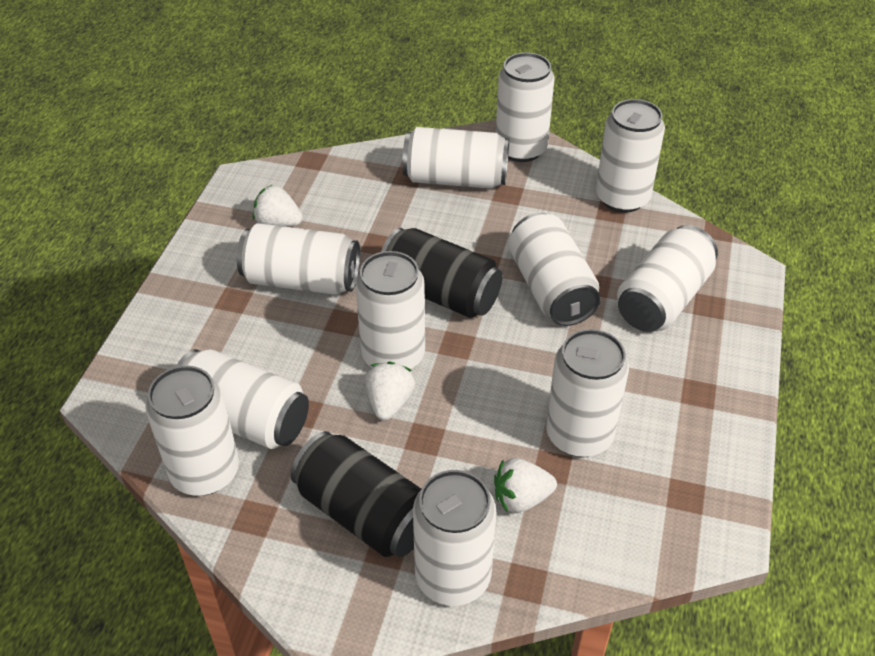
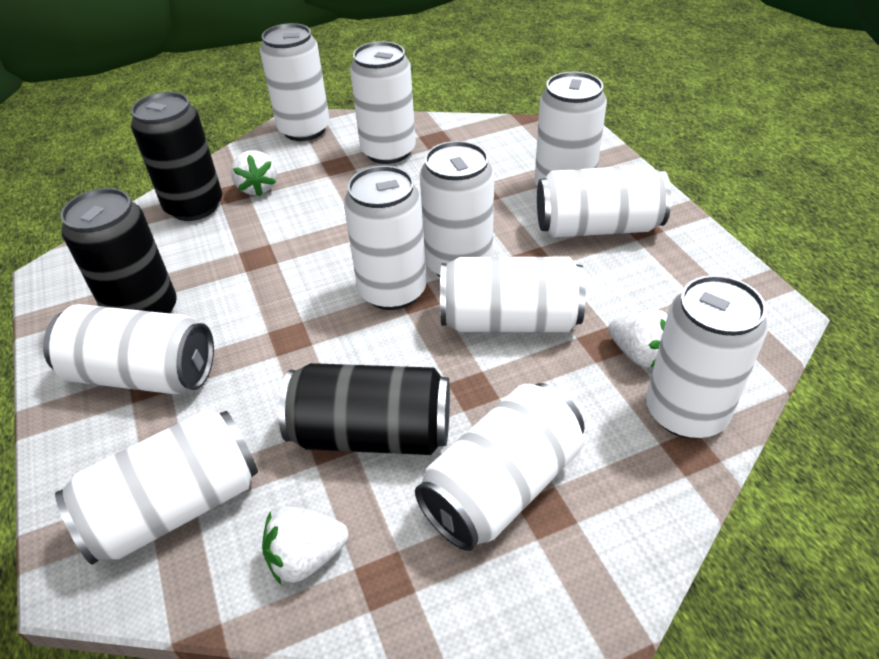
black can: [290,431,421,557] [381,228,503,318] = 2 -> [60,188,177,314] [131,92,222,221] [279,363,450,455] = 3

